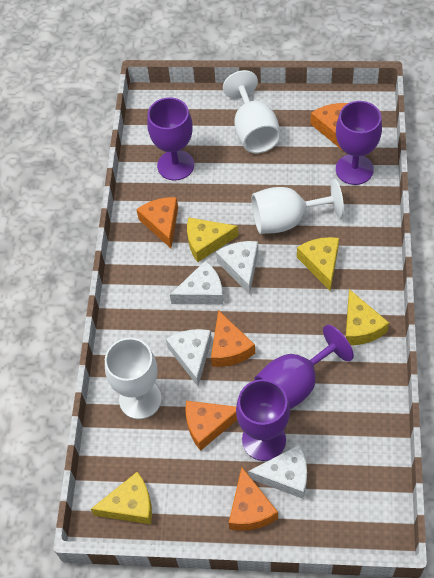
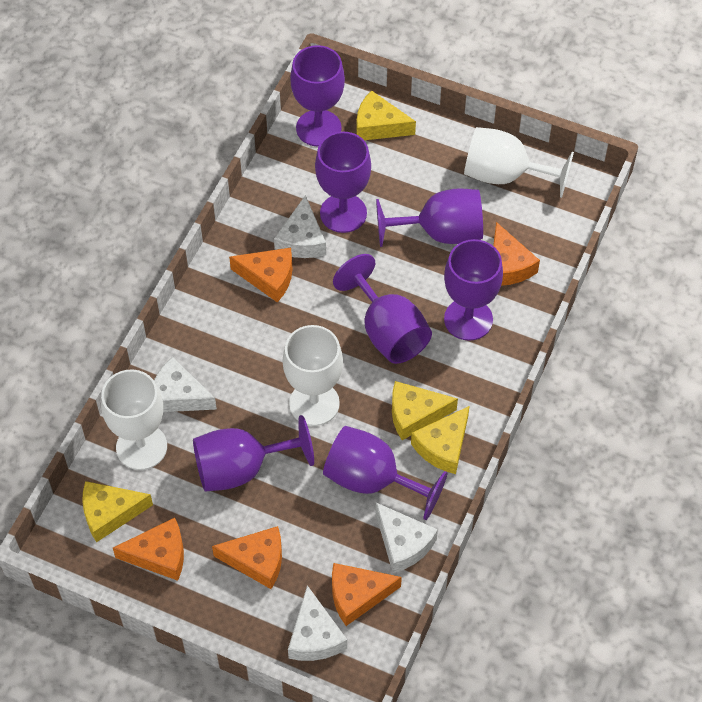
purple goblet: [147,97,194,181] [236,379,290,461] [254,325,354,409] [336,101,382,185] = 4 -> [193,415,314,492] [290,45,345,147] [315,131,371,233] [323,426,448,520] [333,254,432,364] [376,189,483,247] [444,239,503,341] = 7

